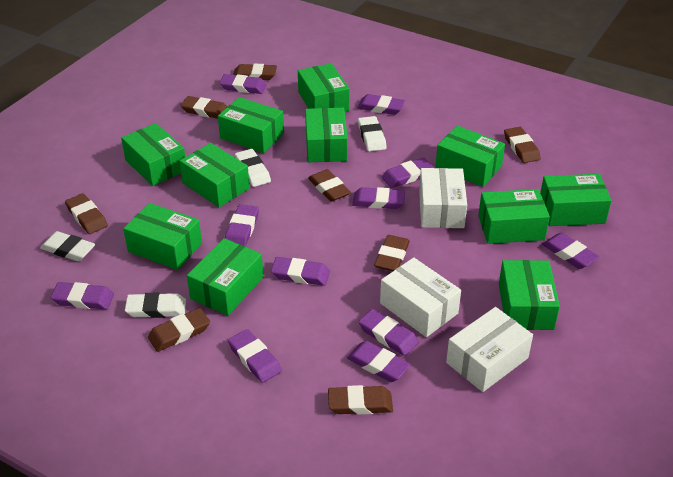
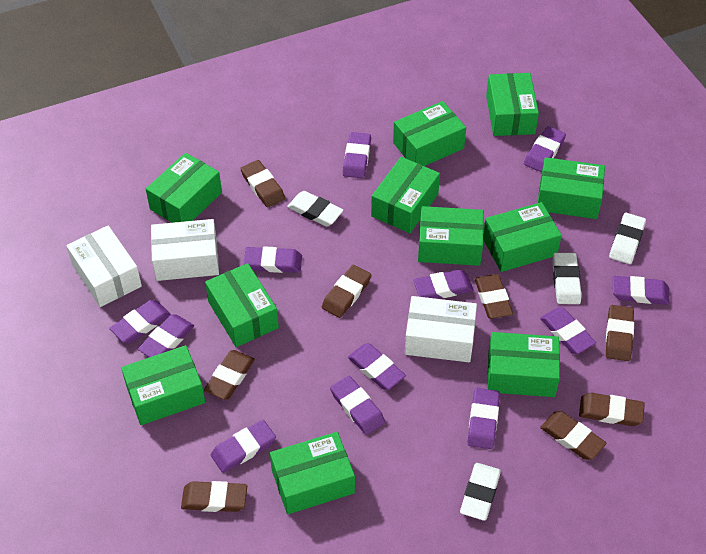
purple eraser: [50,282,114,310] [219,74,266,94] [225,204,259,247] [228,329,282,383] [271,257,330,286] [347,341,411,382] [352,187,405,209] [357,94,405,115] [358,309,419,356] [382,157,434,188] [542,233,599,269] = 11 -> [109,300,171,343] [138,314,194,357] [211,420,276,473] [244,246,302,273] [330,376,385,435] [343,132,371,178] [348,343,406,390] [413,270,474,299] [467,388,500,449] [524,126,566,172] [540,307,596,354] [612,276,670,305] = 12

